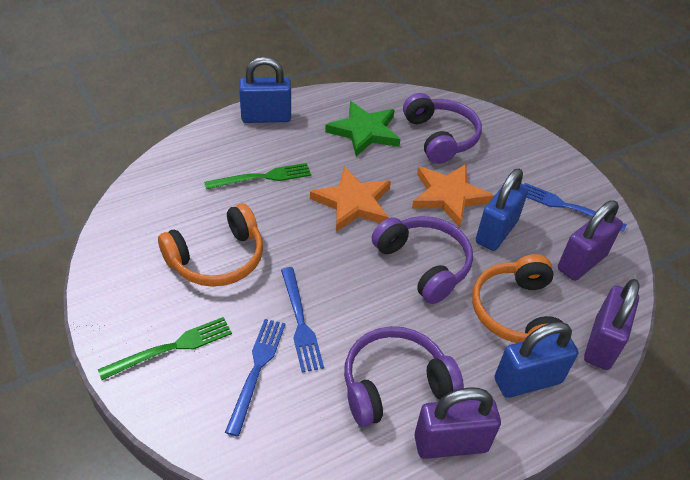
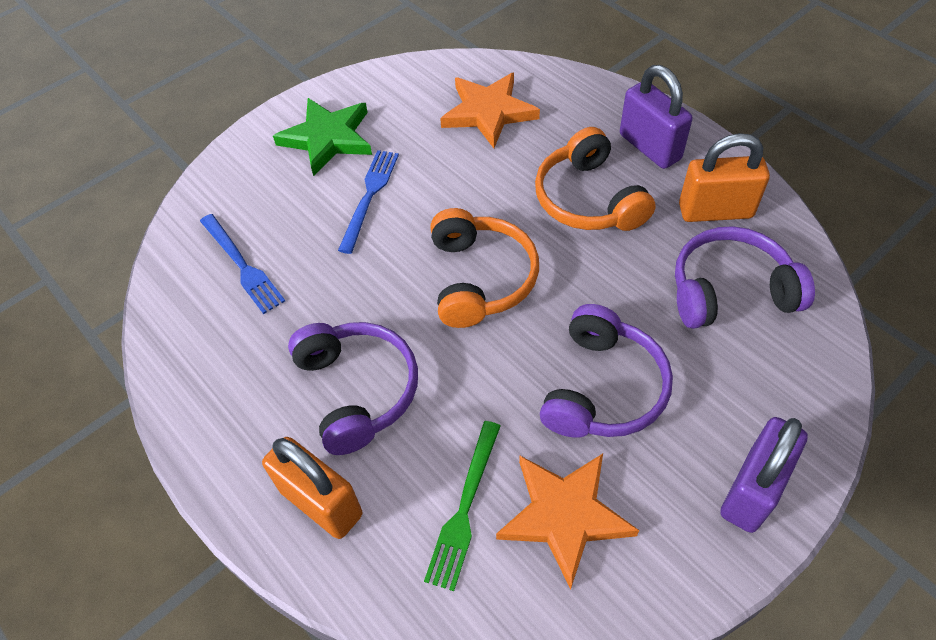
blue fork: [225,319,285,436] [281,267,324,373] [524,183,626,232] = 3 -> [200,214,285,314] [338,150,399,254] = 2
blue padlock: [239,57,291,123] [476,169,528,251] [495,322,578,398] = 3 -> none = 0
green fork: [98,317,232,380] [204,163,311,190] = 2 -> [424,421,501,591] = 1
orange padlock: none = 0 -> [262,437,362,539] [679,133,770,222] = 2
purple padlock: [414,387,501,459] [558,200,623,281] [584,279,640,370] = 3 -> [620,65,693,169] [720,417,808,533] = 2

